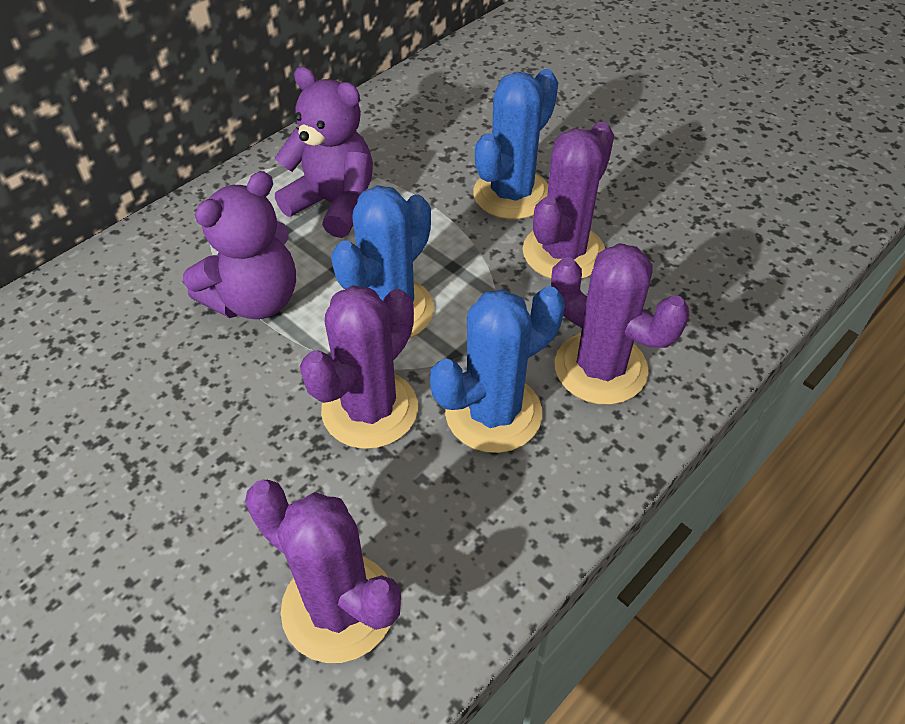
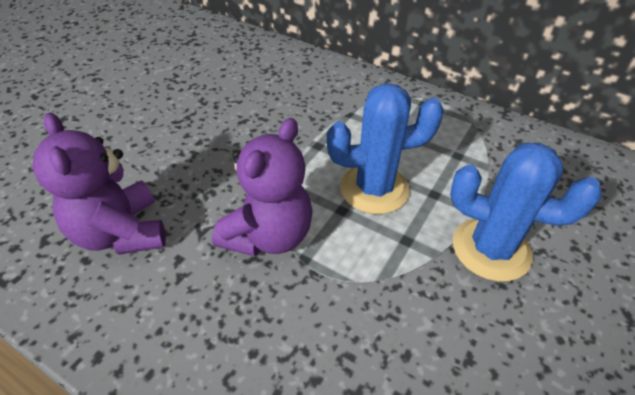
blue cactus: [331,185,434,339] [430,286,565,453] [473,69,558,219] = 3 -> [327,83,444,214] [450,143,601,281] = 2
purple cactus: [245,480,401,663] [300,285,418,449] [523,122,614,279] [551,243,690,405] = 4 -> none = 0

